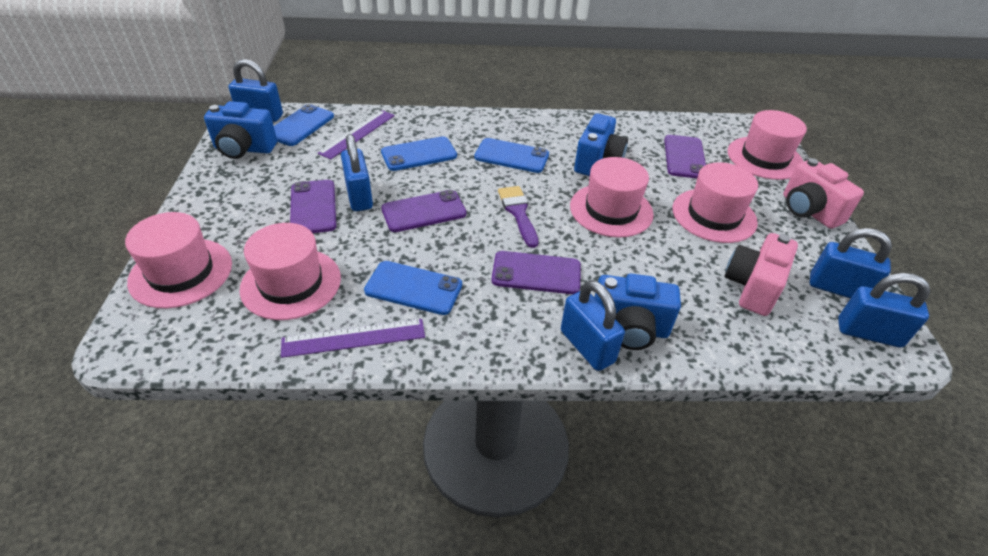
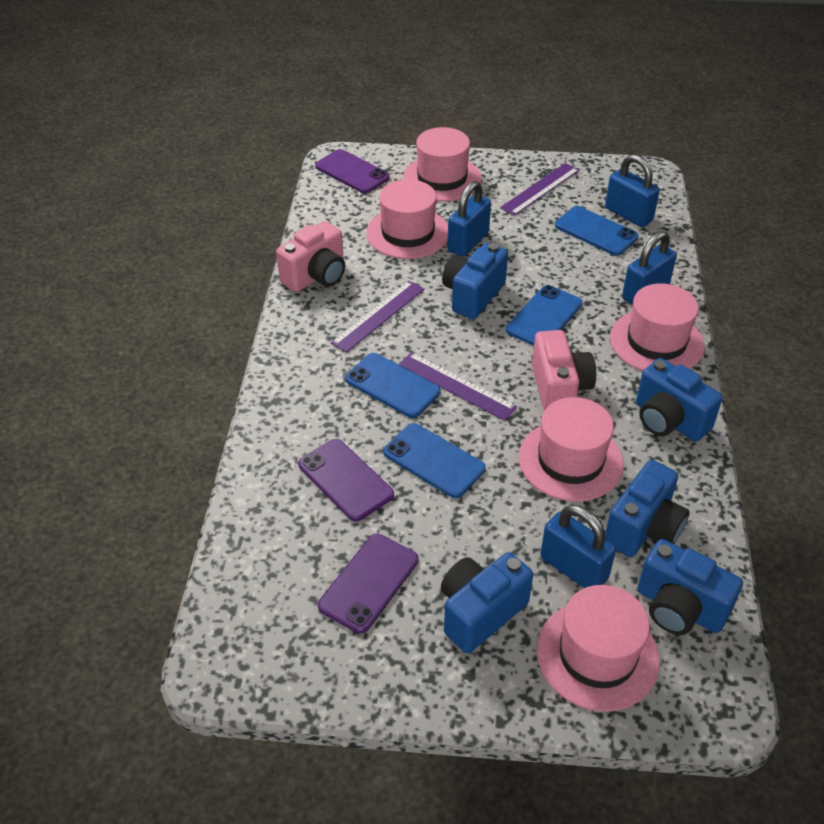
blue camera: [204,101,277,159] [574,113,628,176] [594,274,681,350] = 3 -> [441,552,533,653] [442,243,508,319] [605,460,690,557] [636,358,723,442] [637,539,743,635] = 5
blue padlock: [229,59,283,122] [341,134,373,211] [561,280,625,371] [810,228,892,298] [838,273,930,348] = 5 -> [447,181,491,257] [540,505,616,588] [605,154,660,227] [622,231,677,305] = 4
purple brush: [498,186,538,248] = 1 -> none = 0
purple phone: [290,180,336,233] [381,190,466,232] [492,251,581,294] [664,135,706,178] = 4 -> [298,439,394,522] [315,149,390,193] [318,534,418,634] = 3
purple ruler: [281,319,425,358] [317,110,395,159] = 2 -> [331,281,424,353] [399,352,517,421] [500,163,579,216] = 3

